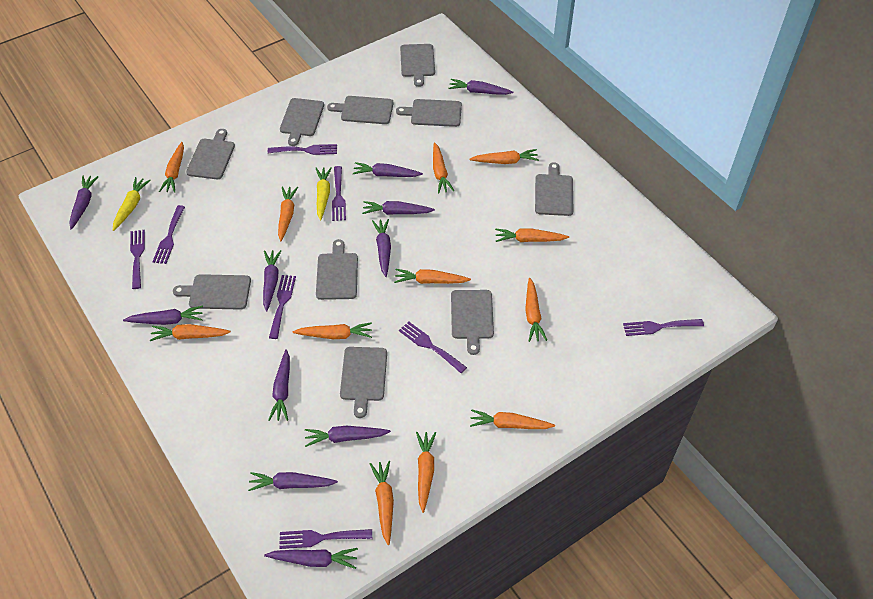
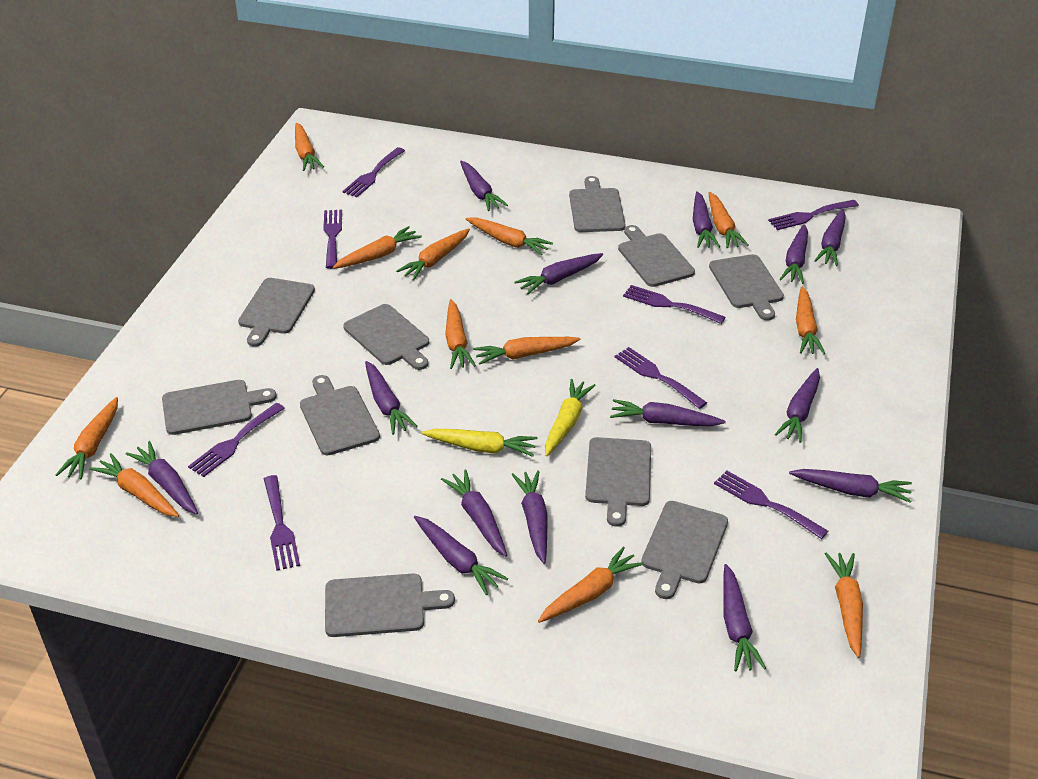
purple carrot: [69,176,99,230] [123,306,203,325] [248,472,338,491] [263,250,281,311] [264,548,358,569] [268,349,290,421] [305,426,391,447] [353,162,423,177] [362,201,435,215] [372,219,391,277] [449,79,513,95] = 11 -> [125,441,198,515] [365,361,418,435] [414,516,508,595] [441,469,507,557] [460,161,508,211] [512,470,548,564] [515,253,603,295] [610,399,726,426] [693,191,720,248] [723,564,766,671] [775,368,820,443] [780,224,808,284] [789,469,912,503] [814,209,846,266] = 14

